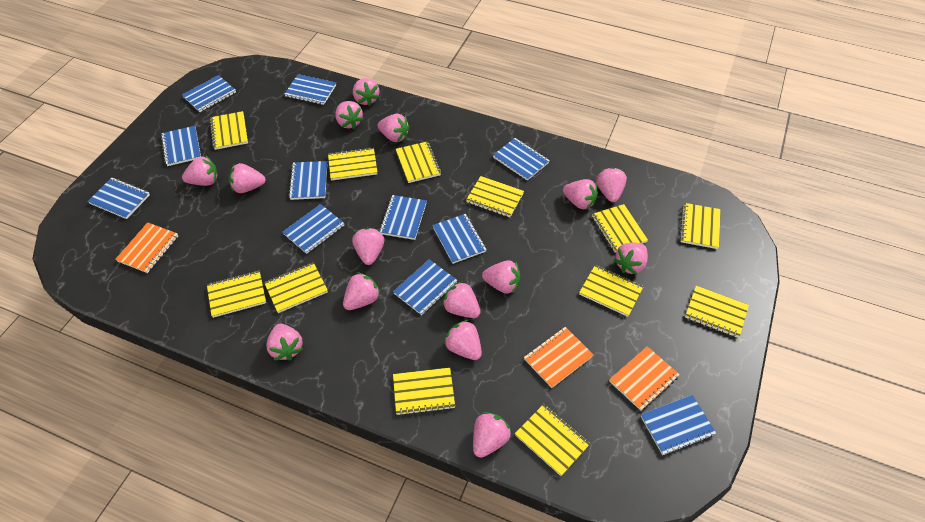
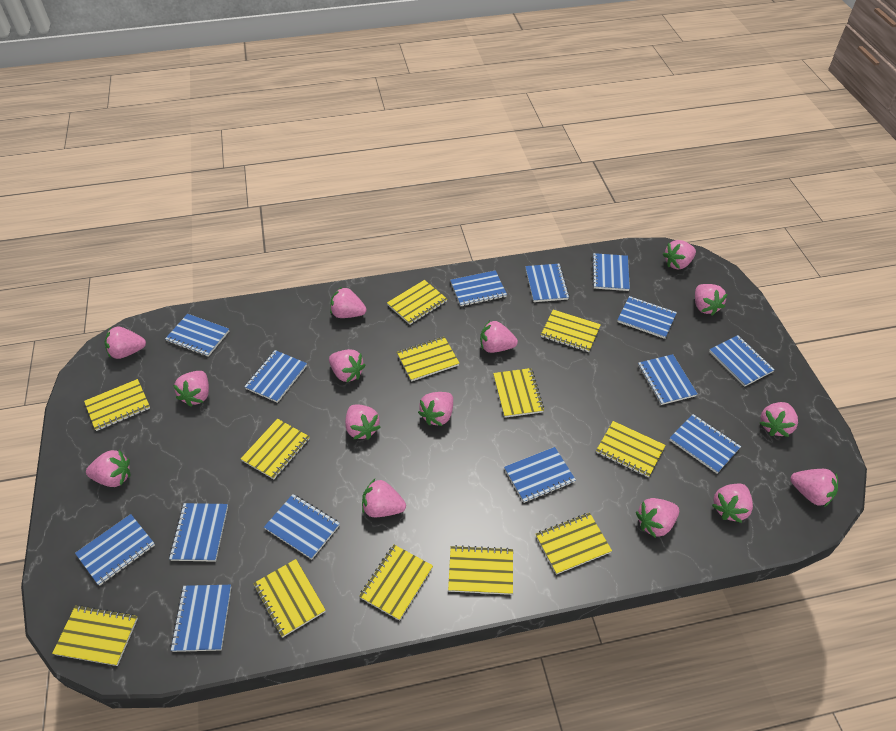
blue notebook: [87,178,150,219] [161,126,201,166] [182,75,236,112] [283,204,344,254] [285,74,336,105] [288,161,327,200] [379,195,427,240] [393,259,457,315] [432,214,487,264] [493,138,550,181] [641,395,716,455] = 11 -> [75,514,155,586] [165,314,229,357] [169,503,228,562] [170,585,231,652] [244,350,307,403] [264,494,340,559] [450,270,507,306] [504,447,576,503] [525,264,569,302] [592,253,630,291] [617,296,677,339] [638,354,697,405] [670,414,741,473] [709,335,775,387] = 14
orange notebook: [115,222,178,273] [524,327,593,388] [609,346,680,411] = 3 -> none = 0

